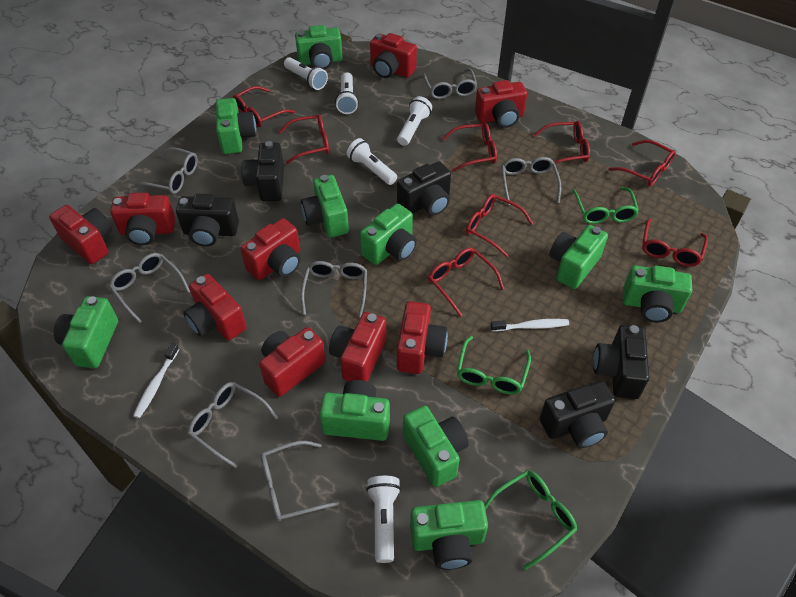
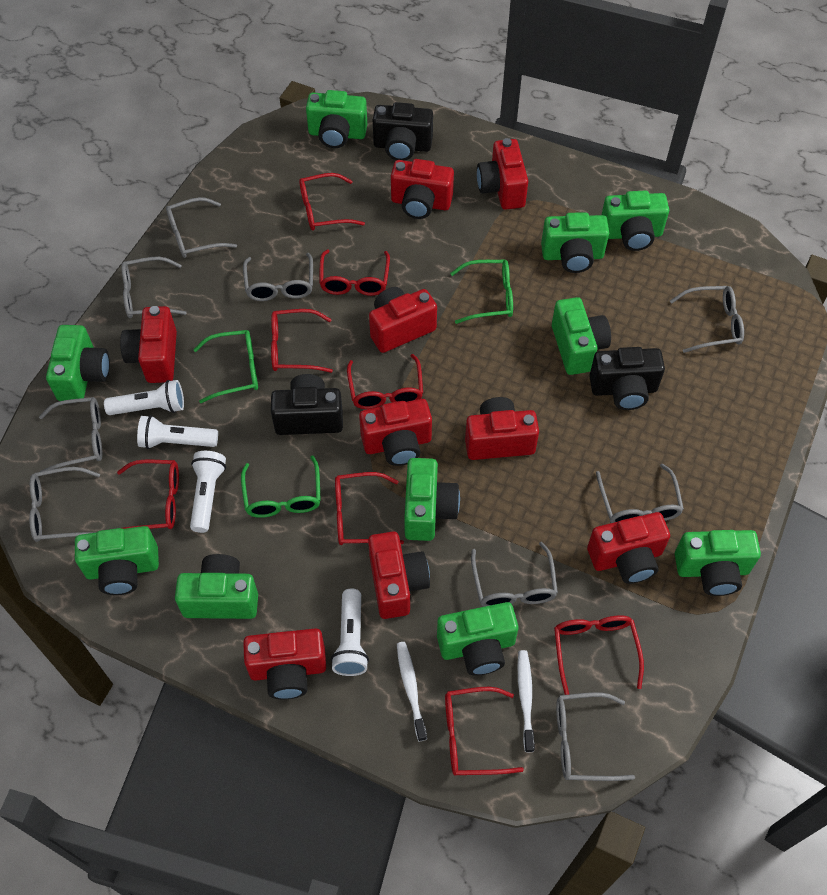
black camera: [176,194,239,247] [241,141,284,201] [397,161,451,215] [540,381,615,448] [593,325,649,399] = 5 -> [271,374,343,435] [373,102,433,161] [589,347,665,410] = 3
grey glasses: [109,253,190,323] [134,147,198,194] [188,382,278,469] [261,441,339,521] [301,261,367,318] [423,68,477,99] [501,157,561,205] = 7 -> [29,467,100,542] [39,397,102,472] [121,257,187,318] [166,197,237,258] [243,253,313,301] [471,542,558,607] [556,692,635,781] [596,464,684,523] [670,286,744,353] = 9
white flashlight: [284,57,328,90] [335,72,359,114] [347,138,397,185] [366,476,401,563] [397,96,432,146] = 5 -> [104,380,184,415] [137,415,218,449] [190,451,226,533] [331,588,369,676] = 4

